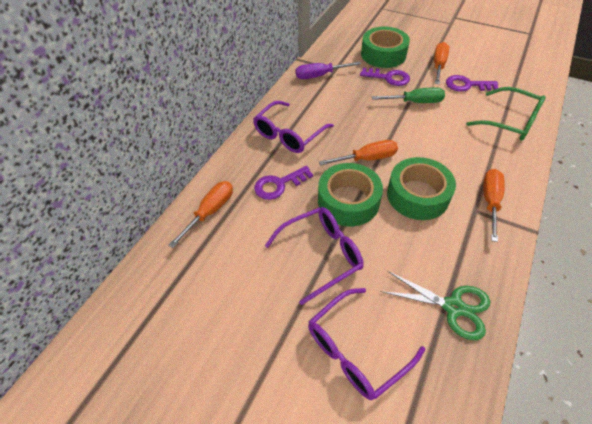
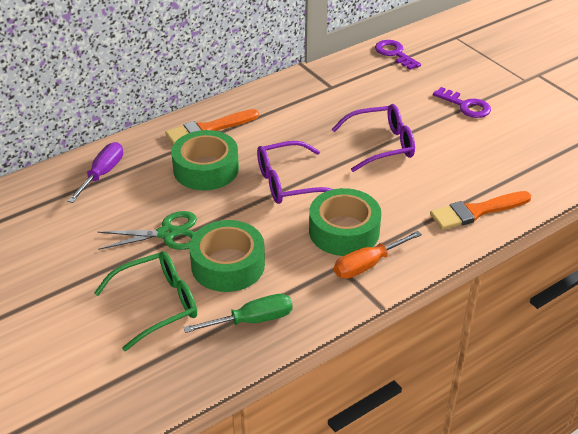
orange brush: none = 0 -> [165,109,259,145] [430,191,531,230] = 2
orange screwdriver: [168,181,233,248] [319,140,398,166] [434,42,449,84] [483,169,505,242] = 4 -> [334,231,422,279] = 1
purple glasses: [253,101,334,153] [265,207,364,305] [308,288,425,400] = 3 -> [257,141,333,204] [332,104,415,172] = 2
purple key: [254,166,313,200] [360,68,410,86] [446,75,498,92] = 3 -> [375,40,421,70] [433,87,491,118] = 2

